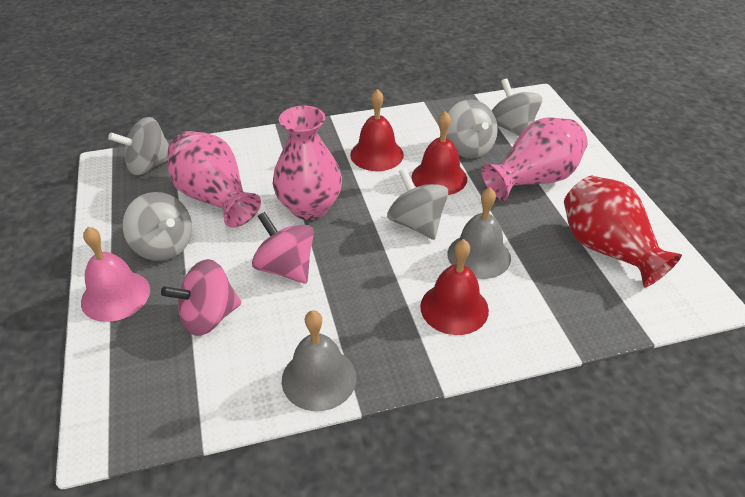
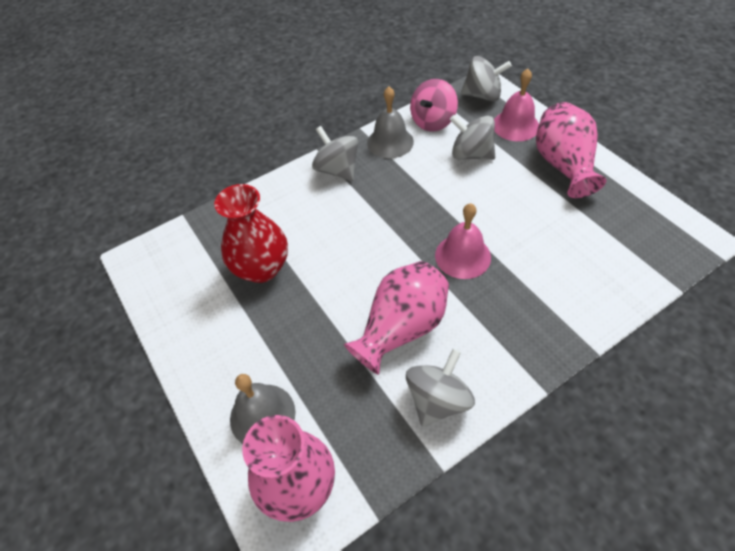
grey spinning top: [108,117,169,175] [123,192,192,261] [387,168,448,240] [446,99,498,159] [491,78,542,136] = 5 -> [312,126,358,181] [406,349,475,427] [450,115,495,160] [461,56,512,101] = 4
pink bell: [81,227,150,322] = 1 -> [435,203,491,279] [494,69,539,141] = 2
pink spinning top: [161,259,241,336] [252,212,314,283] = 2 -> [410,79,458,131] = 1
red bell: [350,89,404,171] [412,111,467,195] [420,239,489,335] = 3 -> none = 0

